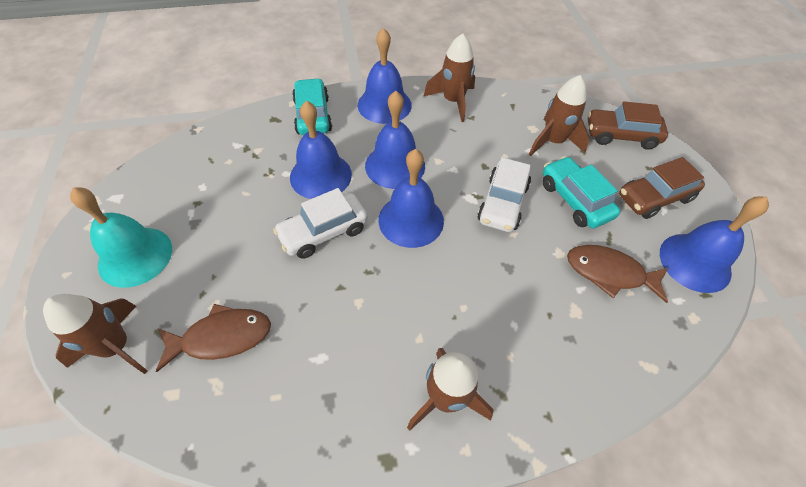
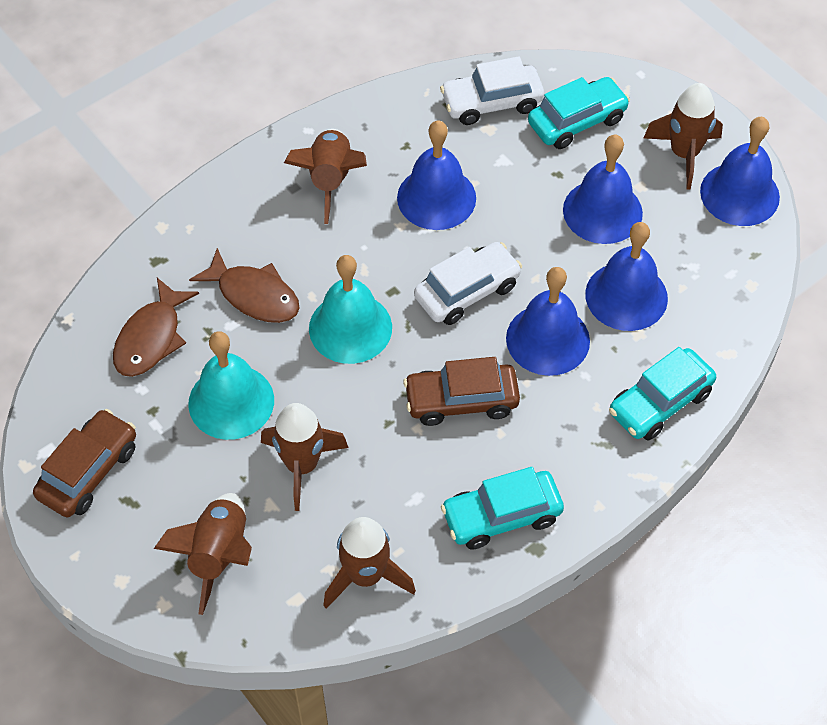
brown rocket: [43,294,148,374] [407,348,494,431] [423,33,475,122] [529,75,590,156] = 4 -> [154,493,252,615] [261,403,349,511] [284,129,367,224] [323,517,416,609] [644,83,723,190] = 5
turquoise bell: [70,187,172,288] = 1 -> [188,331,274,440] [309,255,392,364] = 2
turquoise car: [292,78,332,135] [543,156,620,228] = 2 -> [441,467,564,549] [528,77,630,149] [609,347,716,441] = 3

